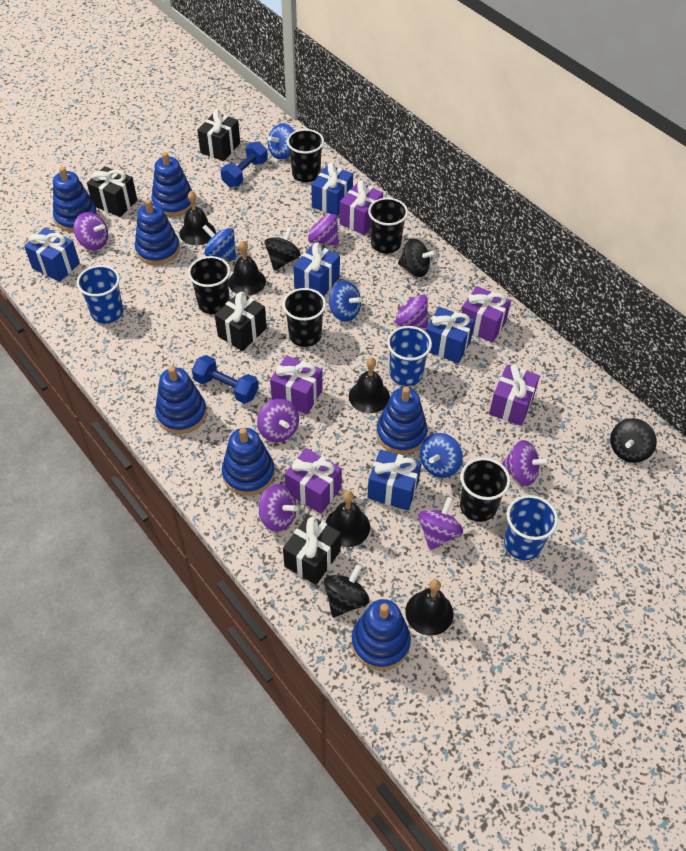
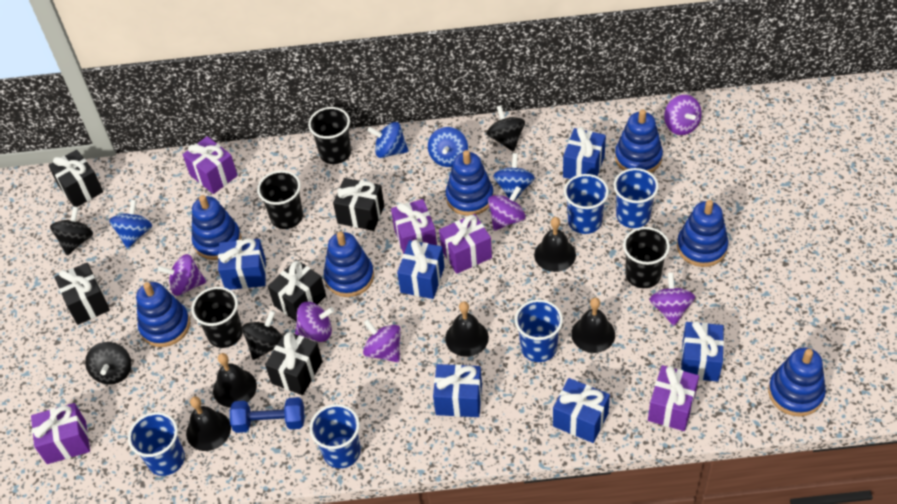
black cup: [188,256,230,314] [283,288,326,347] [287,129,324,182] [368,198,408,253] [460,458,510,522] = 5 -> [191,287,243,348] [257,170,303,229] [308,107,351,164] [623,227,670,288] = 4
black gift: [87,166,137,217] [197,109,240,161] [215,292,267,351] [283,514,341,585] = 4 -> [48,150,103,207] [55,263,110,325] [265,331,323,395] [268,259,326,322] [333,178,384,231] = 5
blue cup: [77,265,123,323] [387,326,432,386] [504,495,558,560] = 3 -> [128,412,185,476] [309,404,361,468] [515,299,563,362] [564,174,609,234] [614,168,659,228] = 5
blue dumbbell: [192,355,259,404] [221,141,268,187] = 2 -> [230,397,305,433] = 1
blue gift: [24,228,80,282] [293,243,340,296] [311,162,353,216] [367,450,422,510] [426,307,475,363] = 5 -> [218,238,266,290] [397,240,445,299] [433,364,482,417] [553,378,610,443] [563,127,606,179] [681,321,724,382] = 6
purple spinning top: [73,212,108,250] [257,399,299,442] [258,484,298,532] [306,211,339,246] [394,292,428,328] [418,497,463,550] [501,440,550,486] = 7 -> [158,254,207,296] [295,302,334,342] [363,319,401,363] [488,186,526,231] [649,272,695,326] [664,95,702,135] = 6

